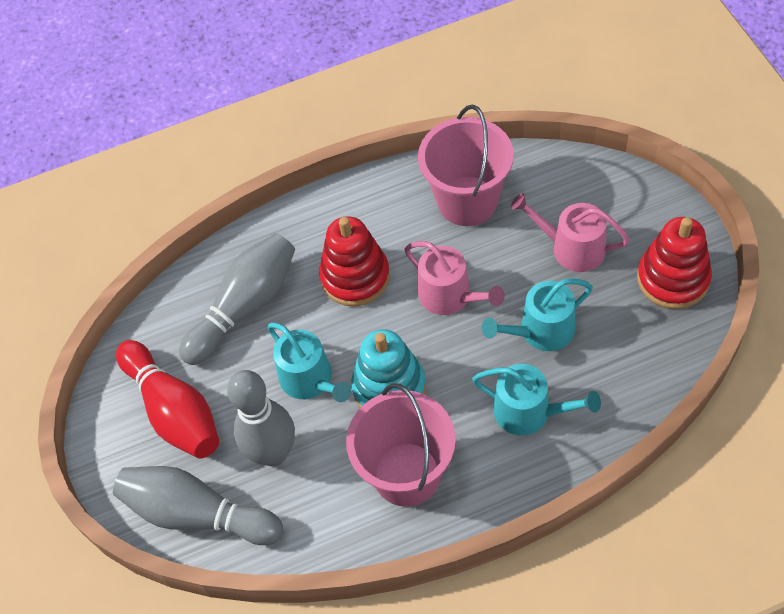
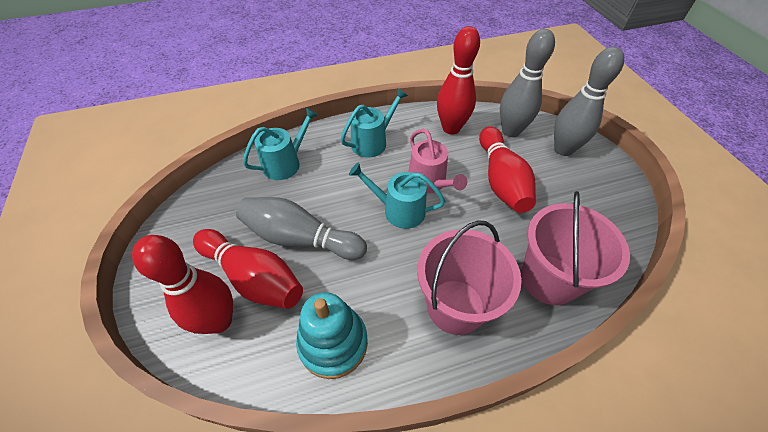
pink watering can: [404,241,505,315] [511,193,630,272] = 2 -> [408,129,467,194] = 1
red bowling pin: [116,340,219,459] = 1 -> [132,235,233,334] [193,229,303,309] [437,26,480,135] [479,126,536,213] = 4
red stacking toy: [319,216,390,306] [637,217,712,309] = 2 -> none = 0

